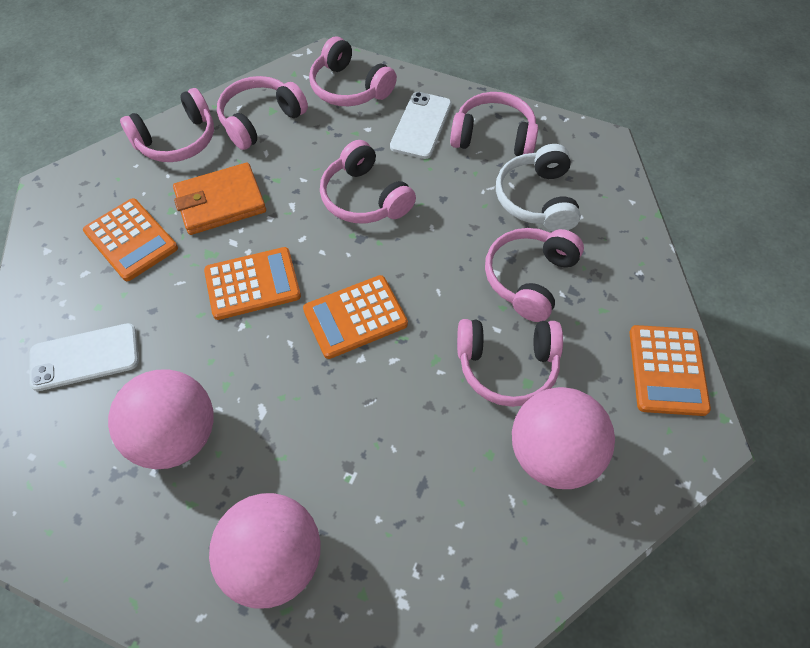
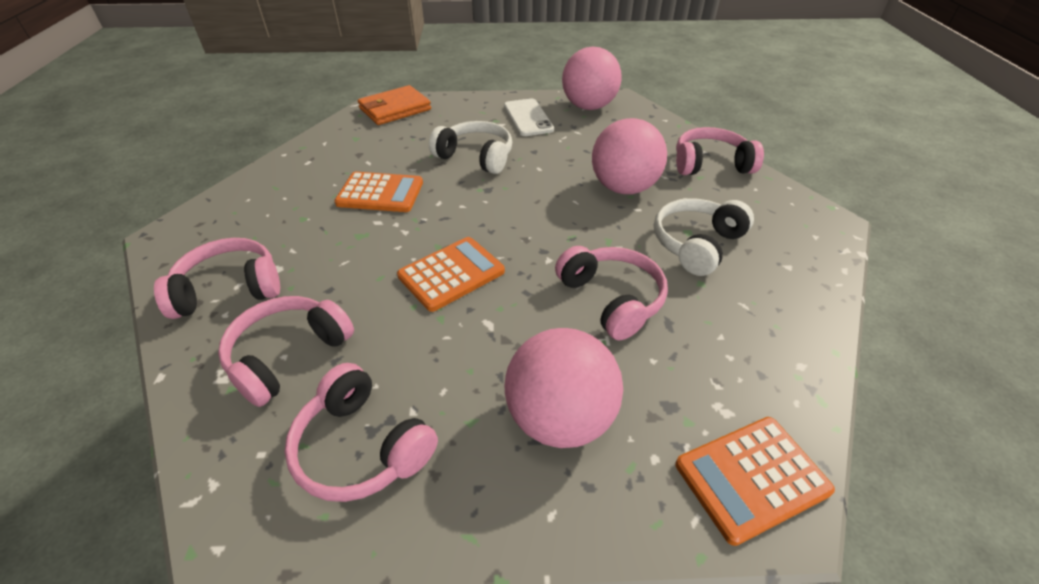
orange calculator: [83,198,178,281] [204,247,301,320] [303,275,408,359] [629,325,711,416] = 4 -> [334,172,423,212] [397,237,505,312] [675,417,835,546] = 3
pink headphones: [120,88,214,162] [217,76,308,150] [309,36,397,106] [320,140,416,223] [450,92,538,156] [457,319,563,407] [485,228,584,322] = 7 -> [154,238,280,319] [218,296,354,407] [284,363,438,502] [555,246,668,341] [676,127,764,175] = 5
white headphones: [496,144,581,232] = 1 -> [429,121,512,174] [654,198,754,276] = 2
white phone: [29,323,139,391] [390,92,452,159] = 2 -> [504,99,554,136] = 1

